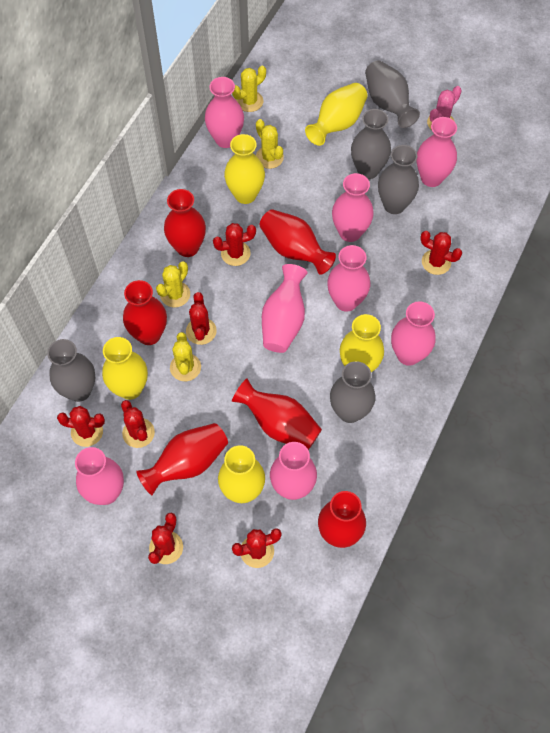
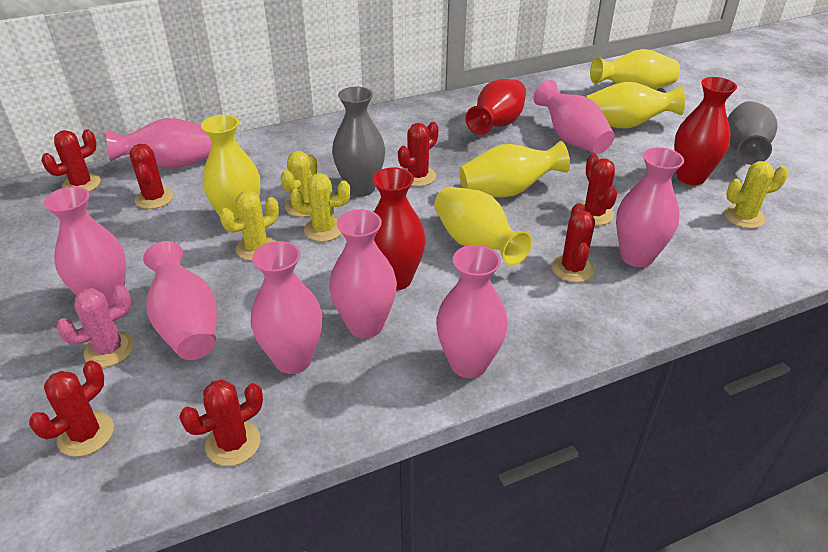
grey vase: [47,339,96,402] [330,361,375,423] [351,109,391,179] [365,60,420,128] [378,145,419,214] = 5 -> [332,86,385,197] [727,101,778,165] = 2
red vase: [123,280,167,345] [136,423,228,495] [164,189,206,257] [232,379,322,450] [260,209,336,275] [318,491,366,548] = 6 -> [372,167,426,291] [465,79,526,135] [674,77,737,185] = 3

